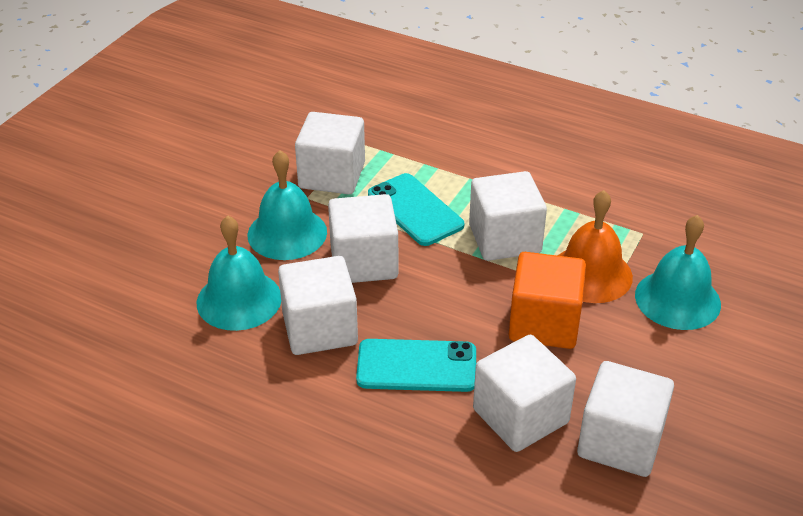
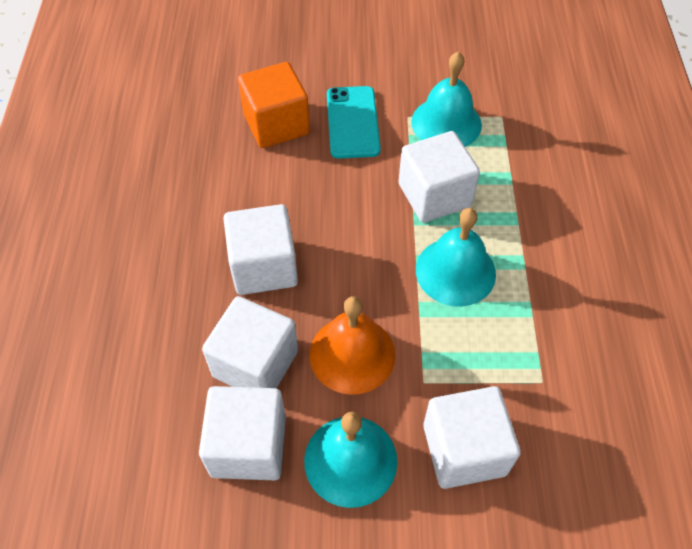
turquoise phone: [356,339,476,392] [368,173,464,246] = 2 -> [327,86,381,159] = 1
white cube: [278,256,358,355] [295,112,365,194] [328,194,398,283] [469,171,547,261] [473,335,576,452] [577,361,674,477] = 6 -> [199,386,286,480] [202,296,298,389] [223,204,298,295] [398,131,480,223] [423,386,521,489] = 5

